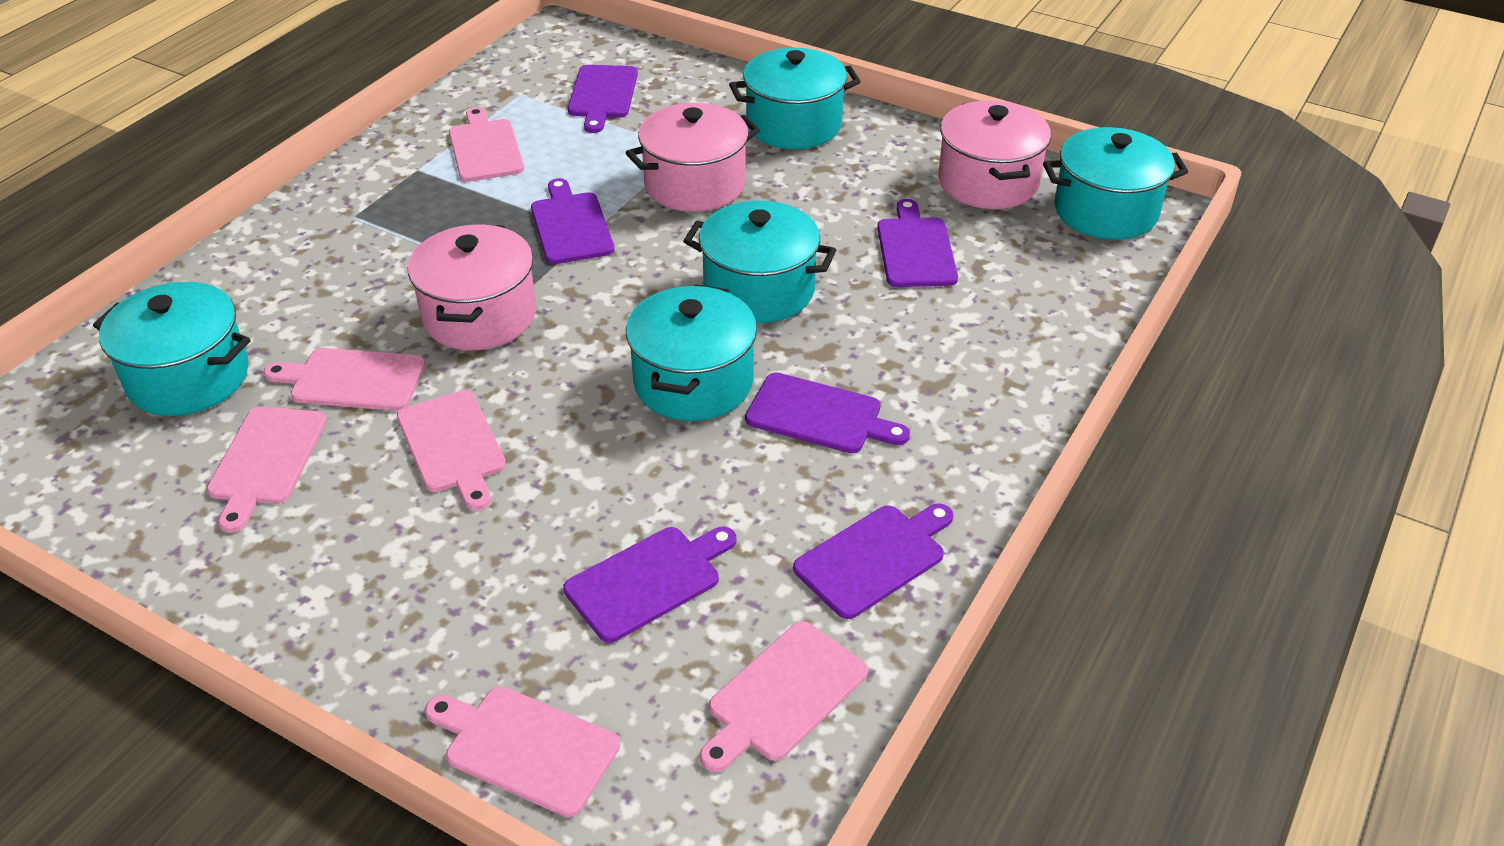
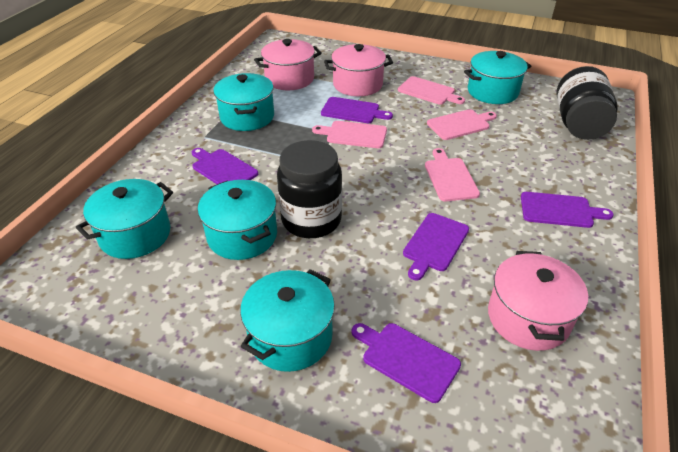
black jar: none = 0 -> [277,140,342,238] [556,66,618,140] = 2
pink cutting board: [207,407,327,533] [263,348,426,411] [397,390,506,510] [425,686,620,817] [449,107,524,182] [700,621,868,772] = 6 -> [312,121,387,148] [398,76,465,105] [425,148,480,201] [427,109,497,140] = 4
purple cutting board: [531,178,614,264] [563,527,736,643] [568,65,638,133] [745,373,910,453] [793,503,954,619] [877,199,958,287] = 6 -> [192,148,258,184] [321,97,393,123] [352,323,461,403] [403,213,469,280] [521,192,613,228] = 5

